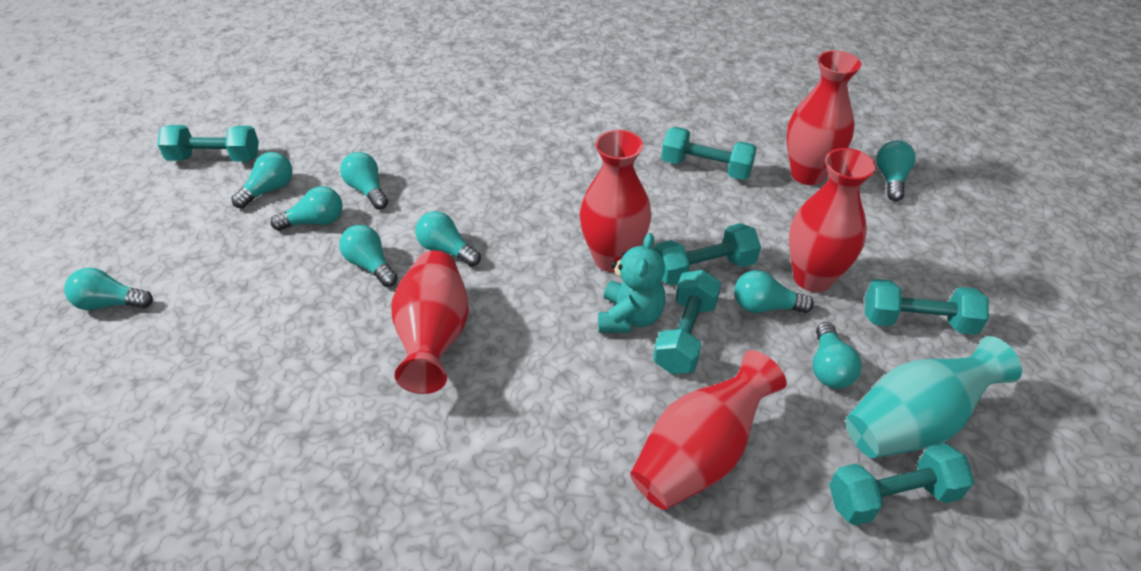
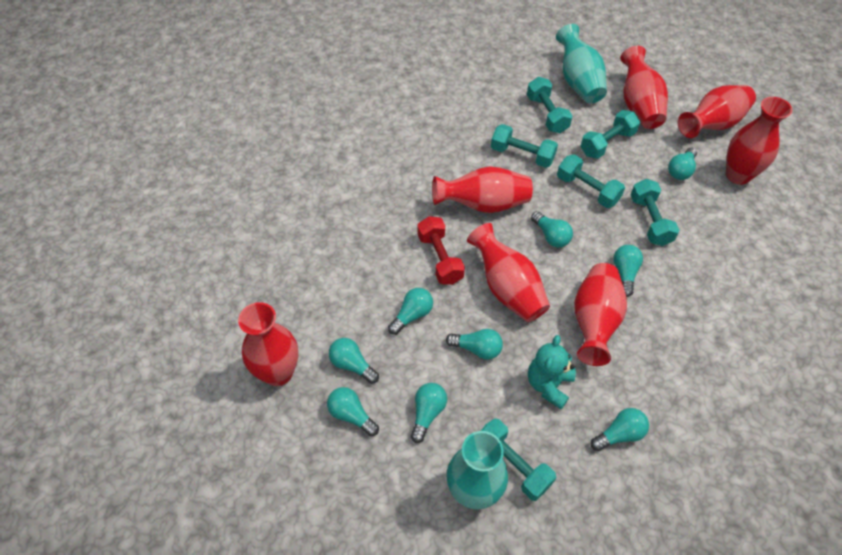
red dumbbell: none = 0 -> [417,216,465,285] = 1
red vase: [391,250,469,394] [580,130,651,272] [630,350,787,510] [787,50,862,185] [789,148,876,292] = 5 -> [238,302,298,386] [432,166,533,213] [467,223,550,322] [574,263,627,366] [620,46,668,129] [678,85,756,138] [726,97,792,185] = 7
turquoise vase: [846,336,1022,458] = 1 -> [447,431,508,509] [556,24,607,103] = 2

